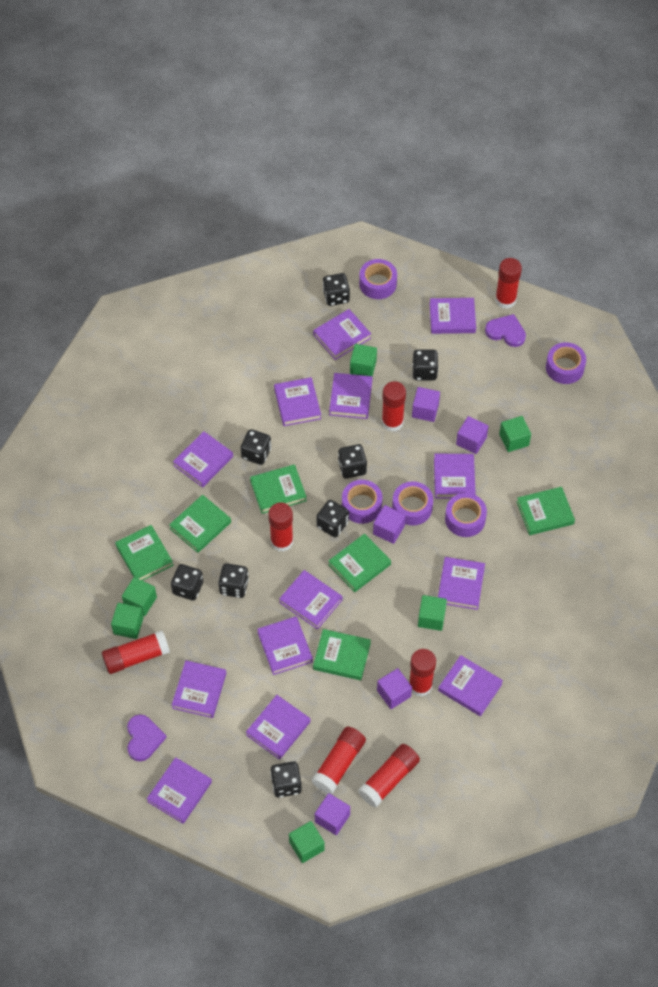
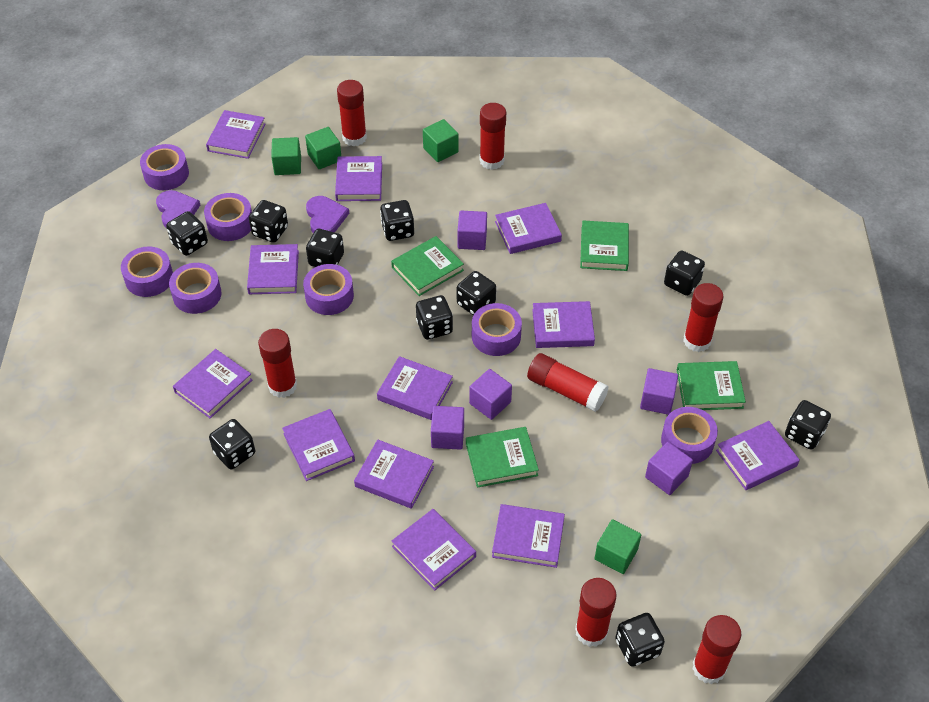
black dice: [171,564,203,601] [218,563,249,598] [241,429,271,465] [270,761,302,798] [316,500,349,537] [323,273,350,306] [338,444,367,479] [413,350,439,380] = 8 -> [166,211,208,256] [209,419,255,469] [249,200,288,243] [306,229,344,267] [380,200,414,241] [416,295,453,340] [457,271,496,315] [615,613,665,667] [664,250,705,296] [785,400,831,450] = 10
green book: [115,525,173,581] [169,494,231,553] [250,464,307,514] [313,629,371,680] [328,533,391,592] [517,487,575,535] = 6 -> [391,236,464,296] [466,427,539,488] [580,221,629,271] [677,361,746,410] = 4
green cube: [111,603,143,639] [122,577,157,616] [289,821,325,863] [350,344,377,377] [418,595,447,631] [499,416,531,452] = 6 -> [271,137,301,175] [305,127,342,169] [423,119,459,162] [594,519,641,574] = 4
purple book: [147,757,212,824] [172,660,226,718] [173,431,233,487] [246,695,310,760] [257,616,313,675] [274,377,321,426] [279,570,342,630] [313,309,371,360] [329,373,372,419] [430,298,476,334] [434,454,476,498] [438,557,485,610] [438,655,503,716] = 13 -> [173,349,252,418] [206,110,266,159] [247,244,299,294] [282,409,355,481] [335,156,382,201] [354,439,434,509] [377,356,453,420] [392,509,476,591] [492,504,565,568] [495,203,562,254] [532,301,595,348] [716,421,800,490] = 12
purple tape: [342,480,382,524] [359,259,397,299] [392,481,433,525] [445,493,487,537] [546,342,586,384] = 5 -> [121,246,173,297] [140,144,189,190] [169,263,222,314] [204,193,252,241] [303,264,354,315] [472,303,522,356] [661,407,718,464] = 7

